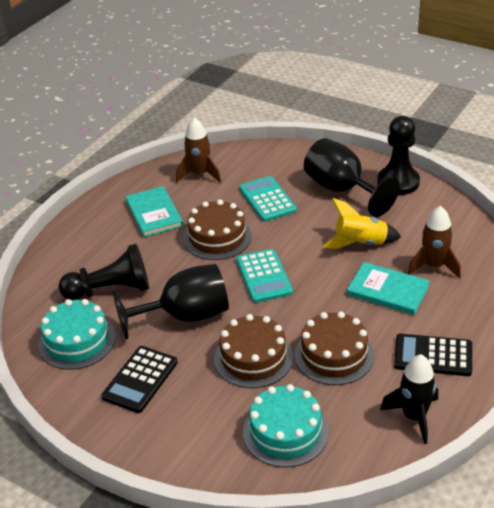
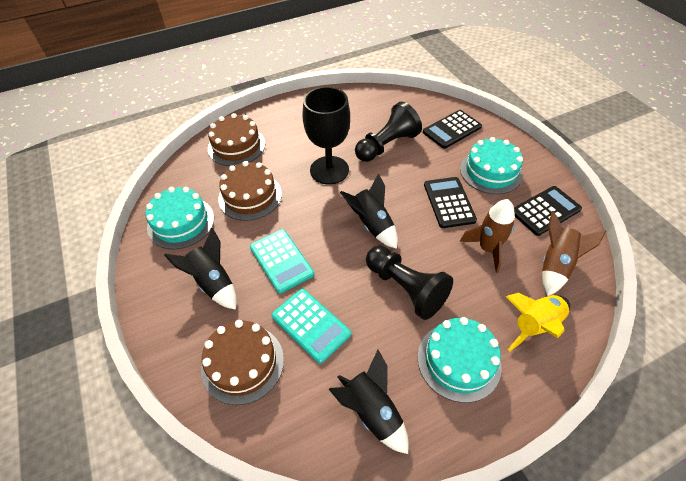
black calculator: [101,346,178,413] [394,334,472,376] = 2 -> [423,110,482,149] [424,177,477,228] [514,186,582,236] = 3
black goblet: [113,264,229,339] [304,138,400,217] = 2 -> [302,87,350,184] = 1
black rocket: [380,354,438,444] = 1 -> [164,228,237,310] [329,350,409,454] [340,173,398,249] = 3
turquoise book: [125,186,183,237] [347,262,430,315] = 2 -> none = 0
turquoise cake: [38,299,116,370] [243,384,329,467] = 2 -> [145,187,214,250] [418,317,501,403] [460,137,523,194] = 3

